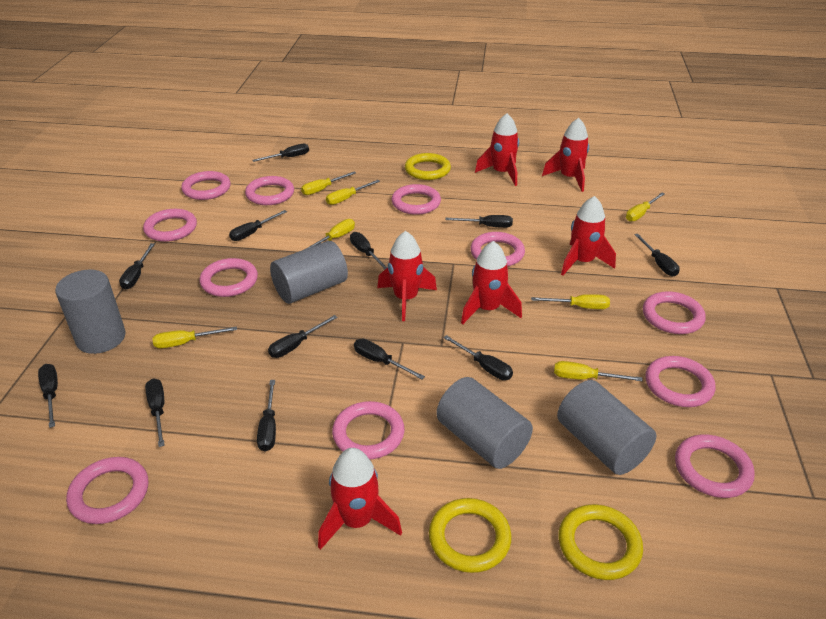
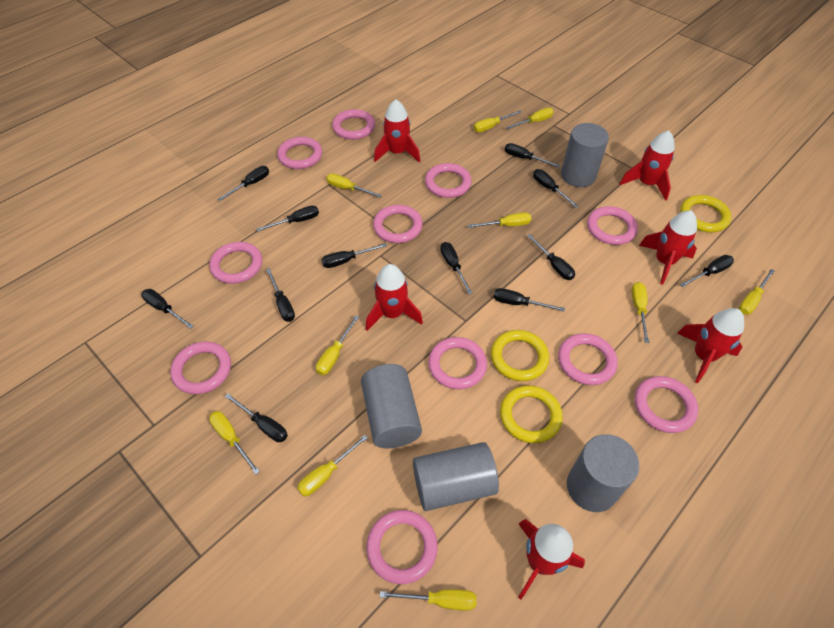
yellow screwdriver: [152,326,237,348] [301,171,356,195] [306,219,355,249] [326,180,380,205] [531,294,610,309] [554,361,643,381] [626,193,665,222] = 7 -> [209,411,260,474] [297,435,368,497] [316,315,359,375] [326,173,382,198] [380,589,477,611] [468,212,531,228] [474,110,521,132] [506,108,554,129] [632,282,649,343] [739,269,774,315] = 10

